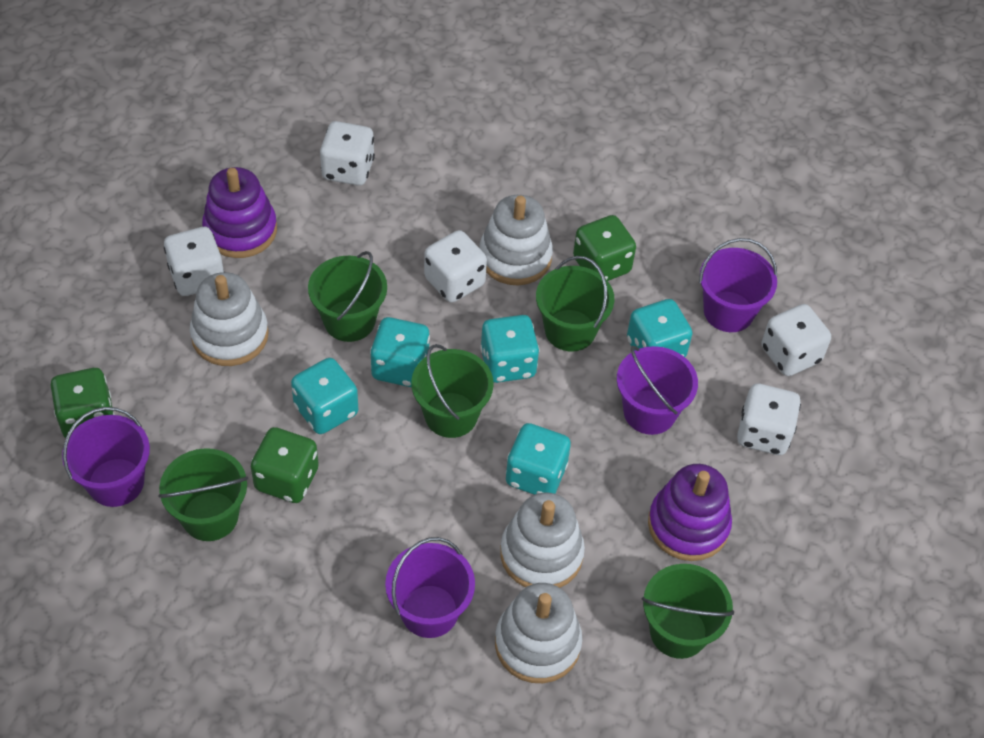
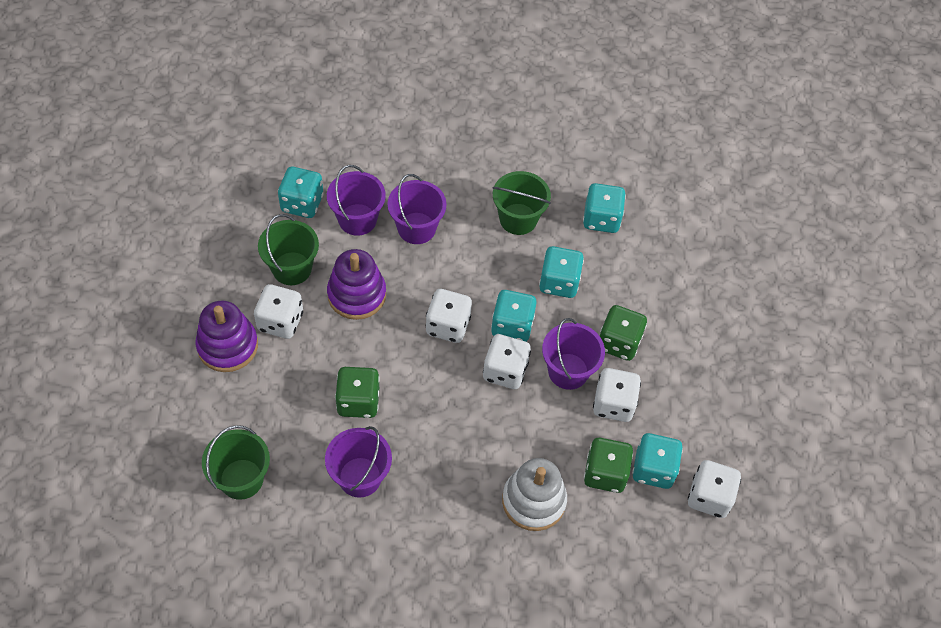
green bucket: [158,448,248,541] [308,251,387,342] [411,344,494,438] [536,256,614,352] [642,564,734,659] = 5 -> [202,425,270,500] [258,214,319,285] [492,171,551,235] = 3
white stacking toy: [190,272,269,366] [480,195,553,285] [495,583,582,683] [500,492,585,588] = 4 -> [502,458,567,531] = 1

